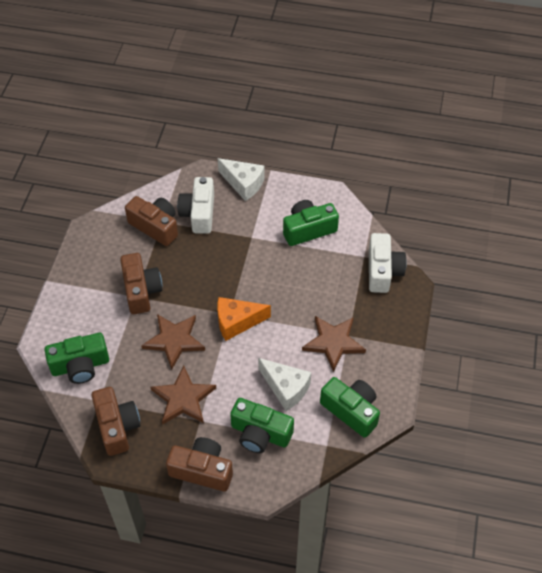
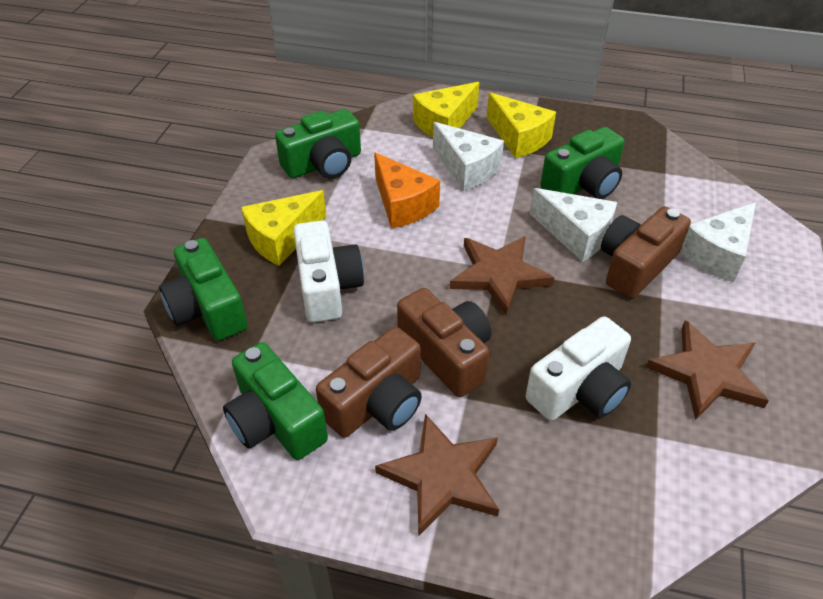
brown camera: [91,387,141,456] [120,253,162,314] [125,196,178,246] [166,437,233,492] = 4 -> [316,327,422,438] [397,288,492,397] [601,206,691,298] = 3
white cheese: [218,158,265,201] [258,358,311,411] = 2 -> [433,122,504,191] [530,188,617,262] [680,202,756,282] = 3
yellow cheese: none = 0 -> [241,190,326,266] [413,82,479,137] [487,92,556,158] = 3

